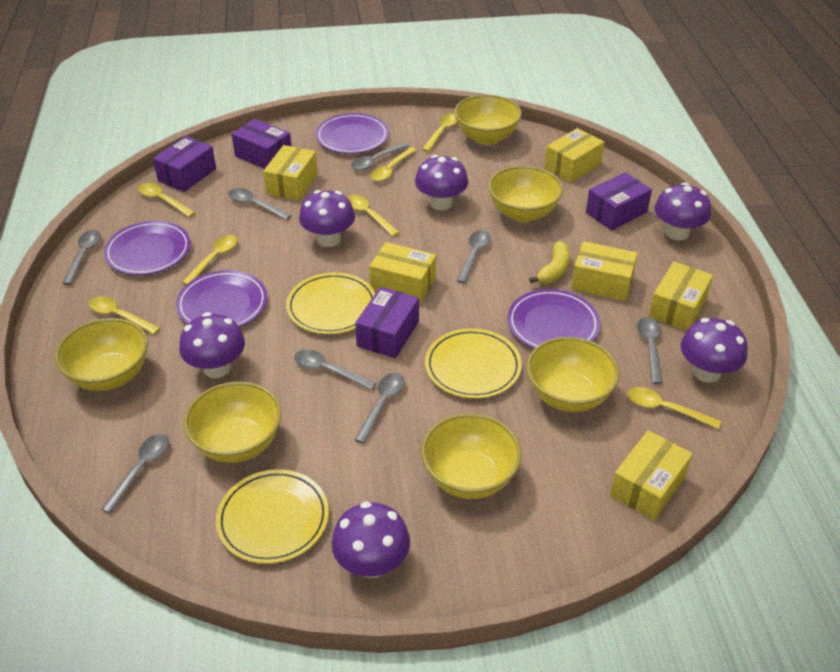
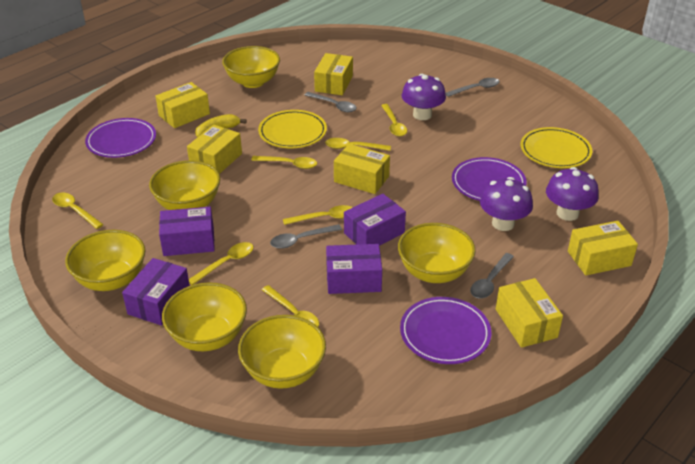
grey spoon: [62,230,101,285] [101,434,169,514] [228,188,292,220] [294,349,376,390] [351,143,409,170] [355,373,405,444] [457,230,491,283] [637,317,663,384] = 8 -> [270,224,342,249] [305,92,357,112] [445,78,499,97] [470,253,514,299] = 4
purple mushroom: [179,312,245,378] [299,190,355,247] [331,501,410,578] [415,155,468,210] [654,182,711,241] [680,318,748,383] = 6 -> [402,74,446,120] [480,177,533,231] [546,167,599,221] = 3
purple plate: [104,221,191,275] [176,270,267,327] [316,113,389,154] [507,289,600,349] = 4 -> [85,118,156,158] [400,297,491,364] [452,157,527,201] = 3
yellow plate: [216,469,329,564] [286,273,375,334] [425,328,522,399] = 3 -> [258,110,327,148] [520,127,592,168] = 2

